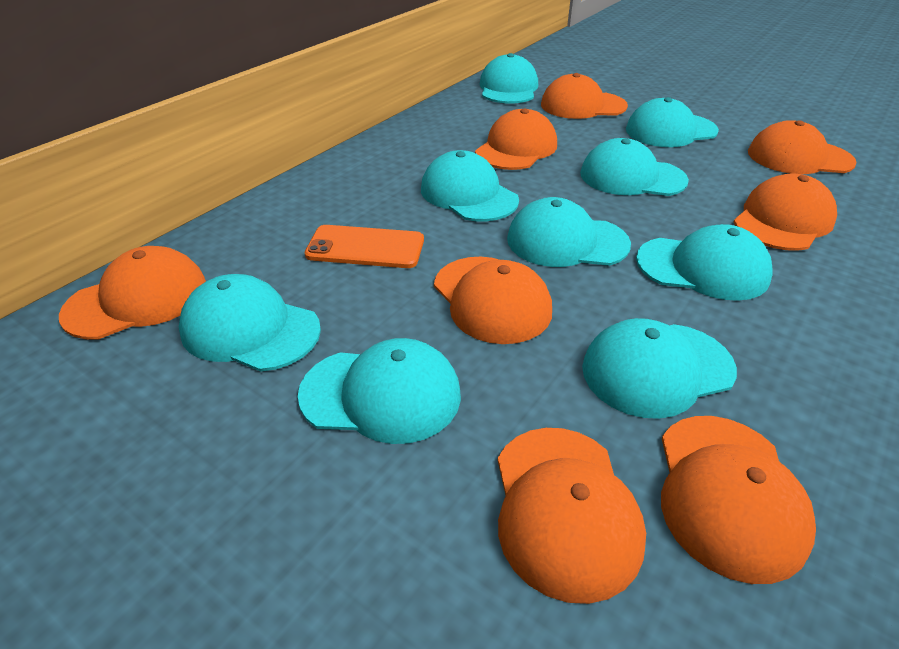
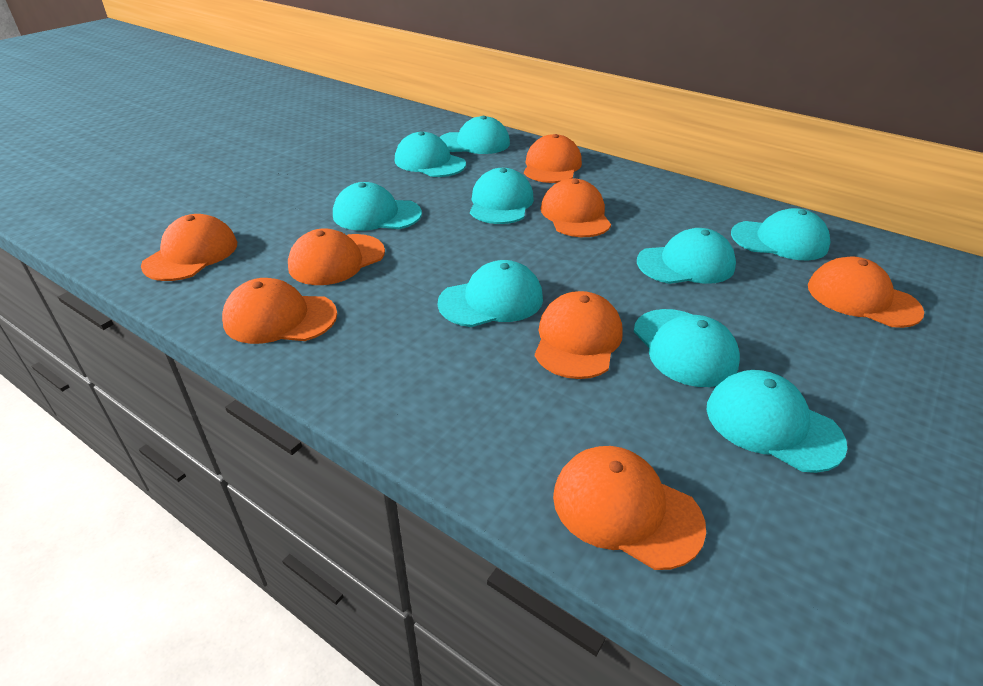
orange phone: [305,225,424,268] = 1 -> none = 0

